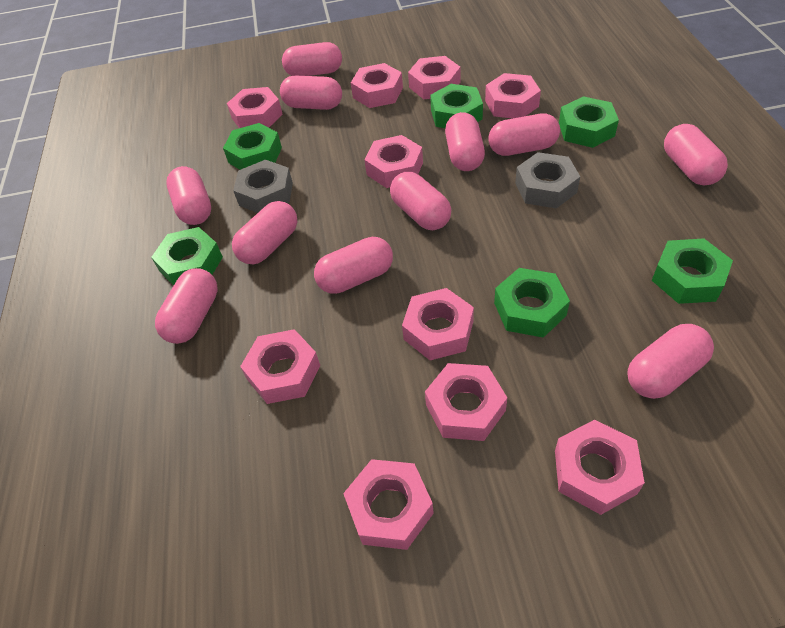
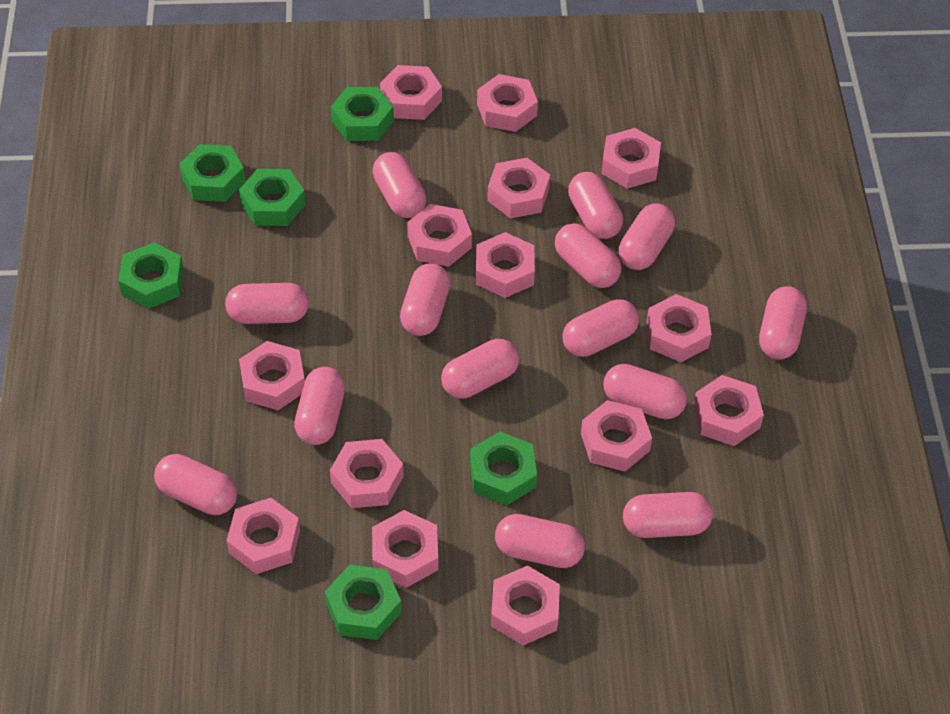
grey nut: [233,160,293,213] [515,152,580,209] = 2 -> none = 0
pink capsule: [155,268,218,344] [166,166,211,225] [232,201,298,264] [280,75,342,110] [282,42,342,76] [314,237,393,294] [390,172,451,230] [445,112,485,171] [488,113,560,156] [627,324,714,399] [664,124,728,186] = 11 -> [154,454,237,515] [225,283,309,324] [294,367,345,445] [373,152,426,218] [400,263,450,336] [441,339,519,399] [495,514,585,568] [555,223,621,288] [562,299,639,357] [568,172,623,239] [603,364,687,419] [619,203,675,270] [623,492,713,538] [759,286,807,360] = 14
pink nut: [227,87,283,128] [240,329,320,404] [343,459,434,550] [351,63,403,108] [364,135,423,188] [402,288,474,360] [408,56,460,99] [425,363,507,441] [485,73,541,119] [555,420,645,515] = 10 -> [226,498,300,574] [239,341,305,410] [330,439,403,508] [372,510,438,588] [380,65,442,120] [407,204,472,267] [476,232,535,298] [477,74,538,132] [487,158,550,219] [491,565,560,646] [581,400,652,472] [601,128,661,189] [647,294,711,362] [693,375,764,446] = 14

